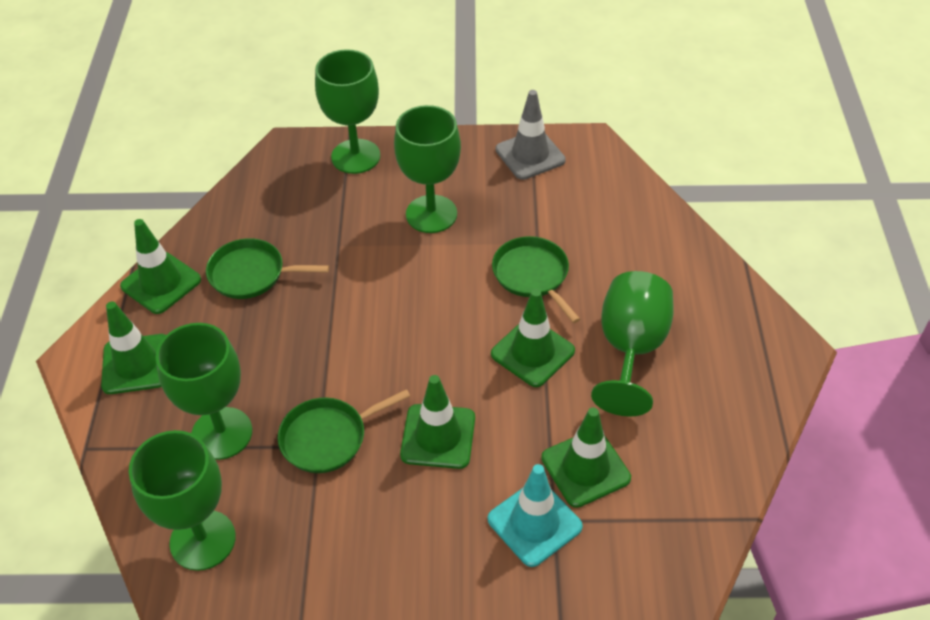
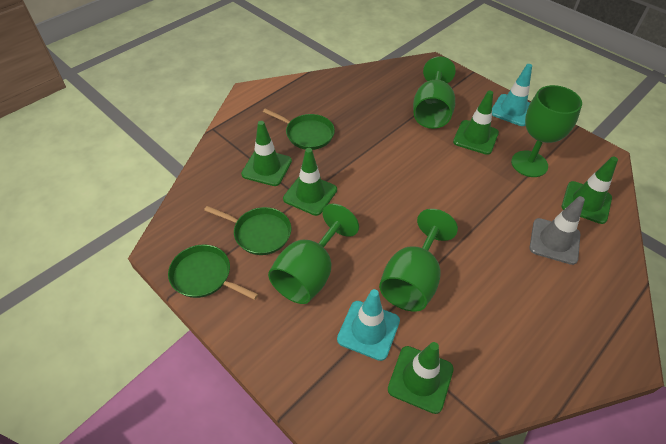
green goblet: [129,430,236,571] [156,323,252,460] [315,49,380,174] [394,105,461,233] [591,271,674,417] = 5 -> [268,204,359,304] [379,209,458,312] [413,56,456,129] [511,85,582,177] = 4
turquoise traffic cone: [488,464,583,567] = 1 -> [337,289,400,361] [492,64,532,126] = 2

